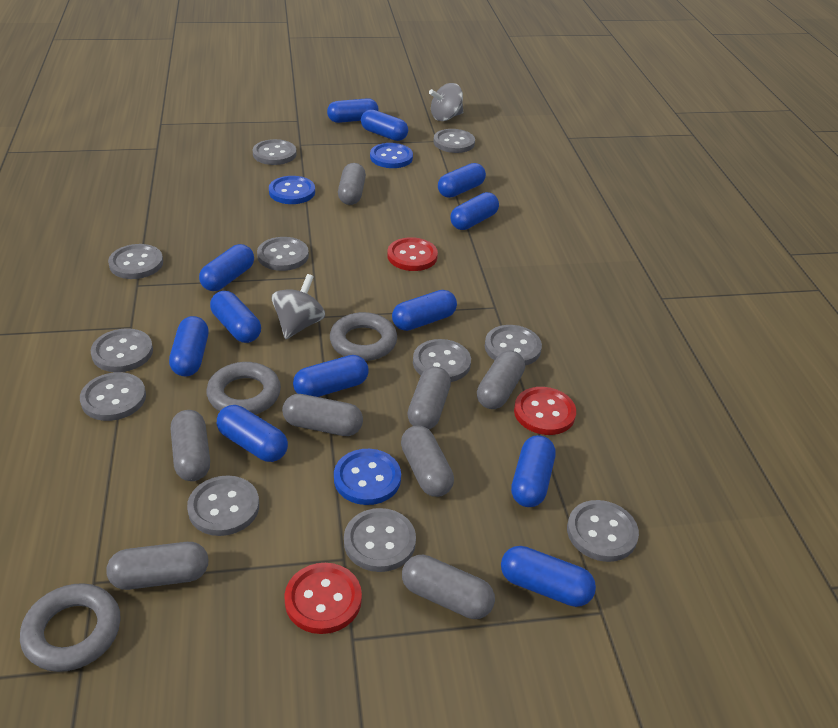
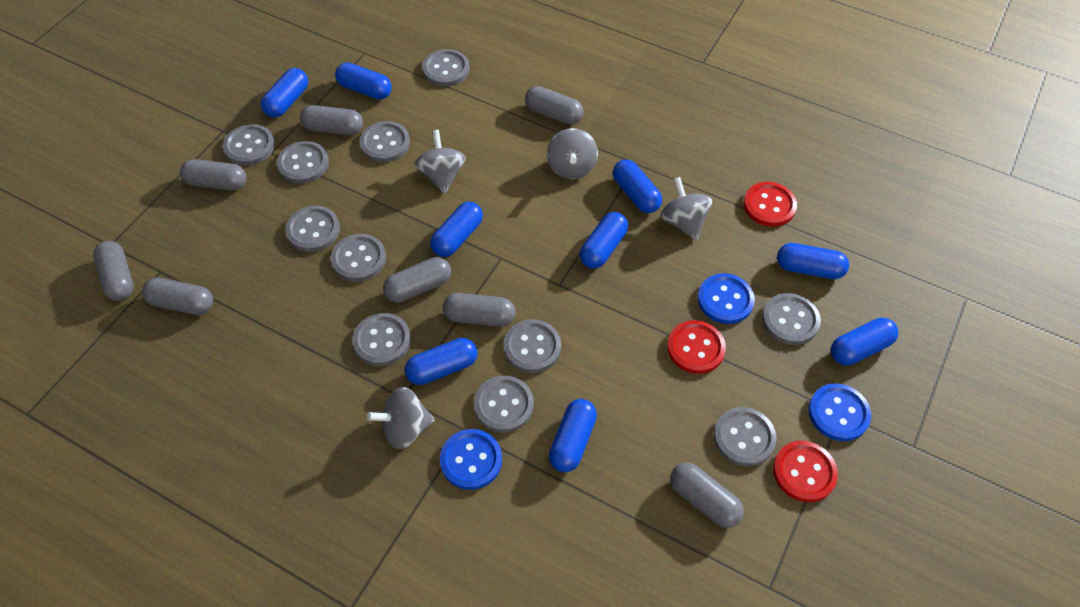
blue capsule: [169,316,209,377] [199,244,254,291] [210,291,261,343] [217,405,288,462] [293,355,369,397] [327,98,379,123] [361,109,408,141] [392,290,457,331] [438,163,486,198] [450,192,499,230] [501,546,596,607] [511,435,555,507] = 12 -> [261,68,308,118] [335,62,392,100] [405,338,478,385] [430,202,483,257] [549,399,597,472] [579,212,628,269] [613,160,662,213] [777,243,849,279] [831,318,898,365] = 9
grey ring: [20,583,121,672] [206,362,281,414] [330,312,397,361] = 3 -> none = 0
grey spinning top: [272,274,325,339] [429,83,463,121] = 2 -> [367,387,435,449] [414,130,466,194] [547,128,598,179] [661,177,712,241] = 4

